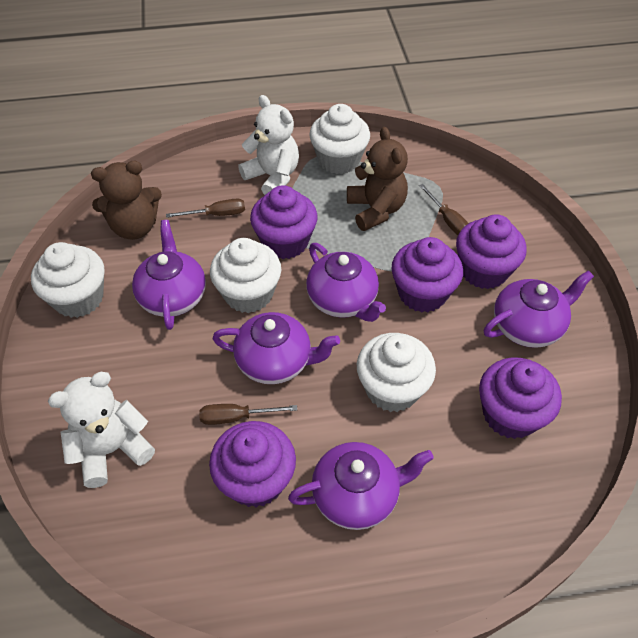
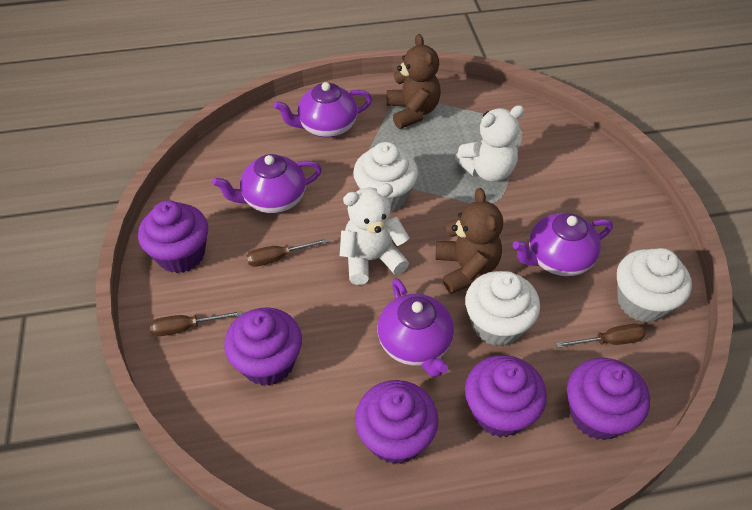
purple teapot: [132,220,206,330] [212,312,340,384] [288,442,434,530] [306,243,386,322] [484,270,594,348] = 5 -> [212,154,322,213] [274,82,372,137] [377,278,454,377] [513,213,613,276] = 4
white cupcake: [31,242,105,318] [210,238,281,313] [309,104,370,174] [357,333,436,412] = 4 -> [353,142,418,212] [465,271,540,346] [617,248,692,323] = 3

